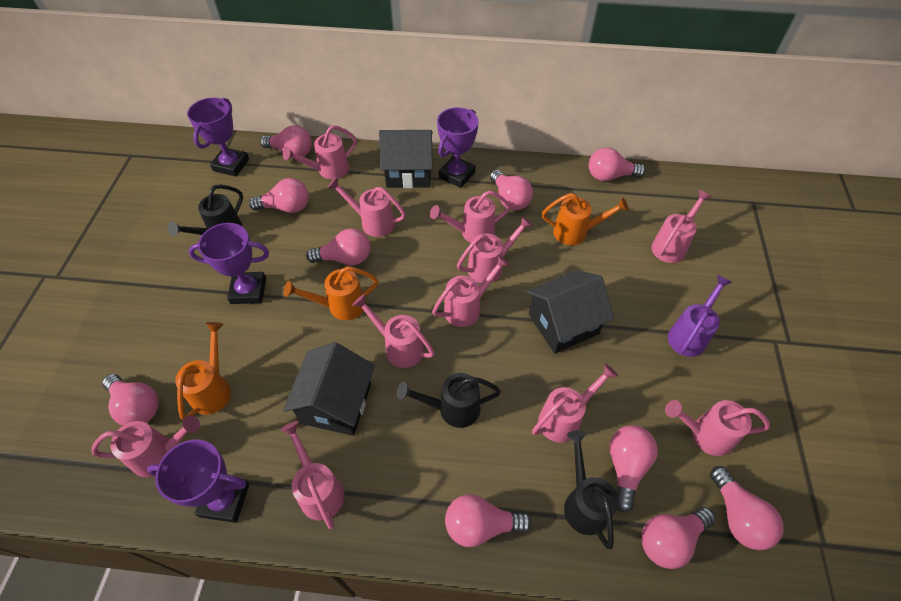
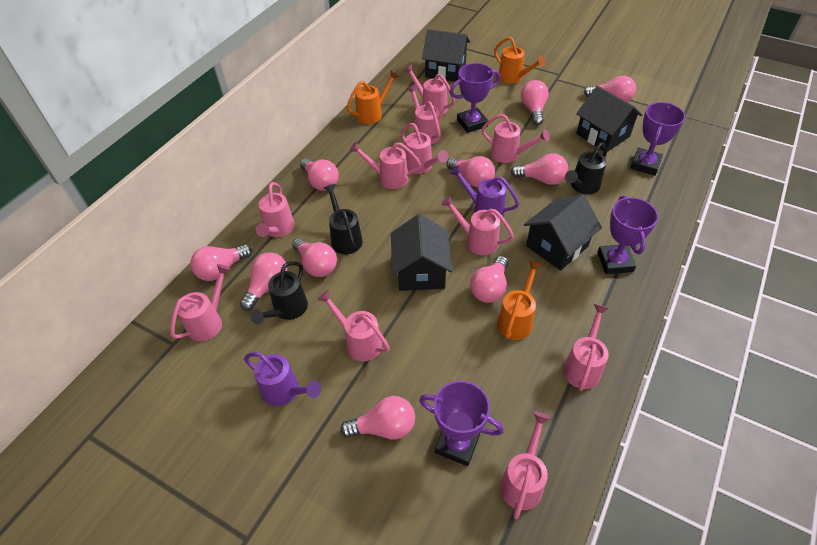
black house: [283,342,375,436] [379,130,433,188] [526,270,614,353] = 3 -> [391,214,452,291] [422,29,470,82] [524,194,602,270] [576,86,642,152] = 4
purple watering can: [668,275,732,357] = 1 -> [244,352,321,406] [450,165,519,216] = 2

